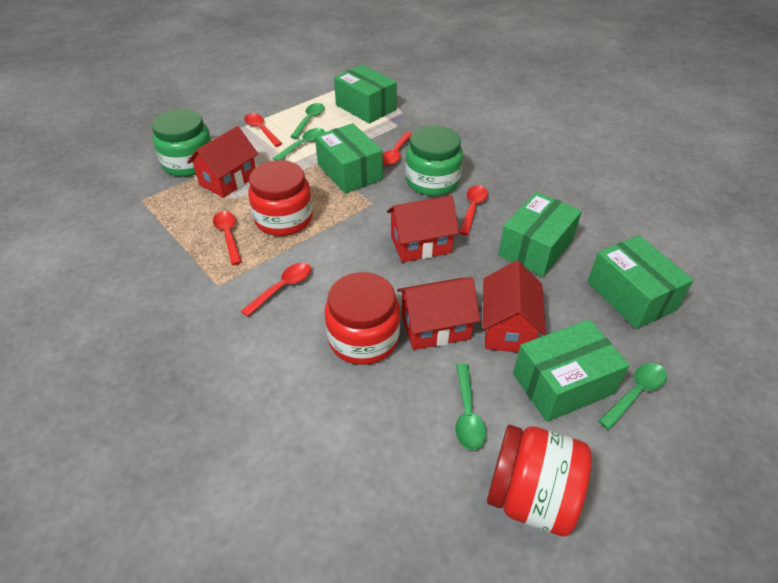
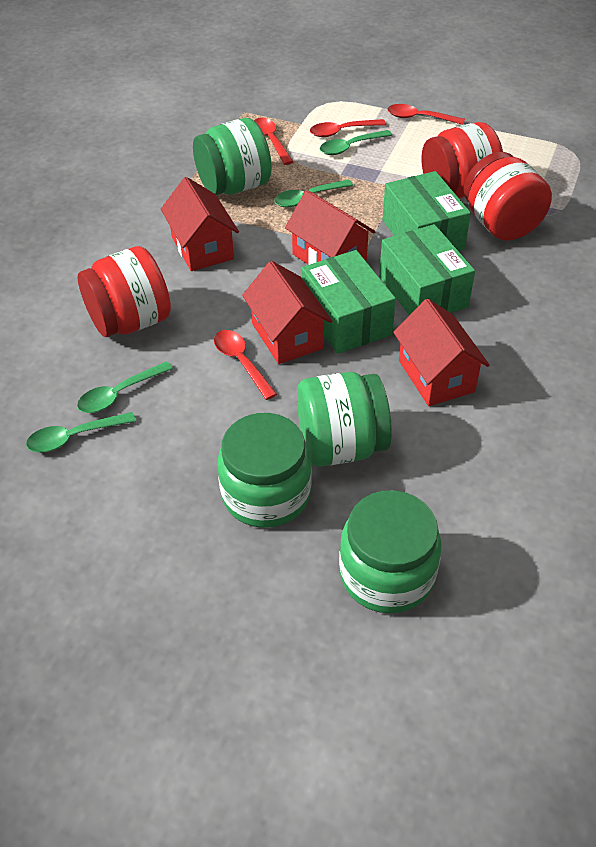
green box: [315,123,383,194] [334,65,397,124] [498,192,582,277] [513,319,630,422] [587,235,694,329] = 5 -> [301,250,396,354] [379,224,475,315] [383,171,471,251] = 3
green jar: [152,109,212,177] [405,125,463,196] = 2 -> [193,118,272,195] [218,413,312,528] [297,372,392,467] [339,490,441,613] = 4
red spoon: [213,211,242,265] [241,263,311,317] [244,113,282,147] [383,132,412,166] [459,185,488,235] = 5 -> [214,330,277,400] [254,118,293,165] [310,119,386,137] [387,104,465,125] = 4

